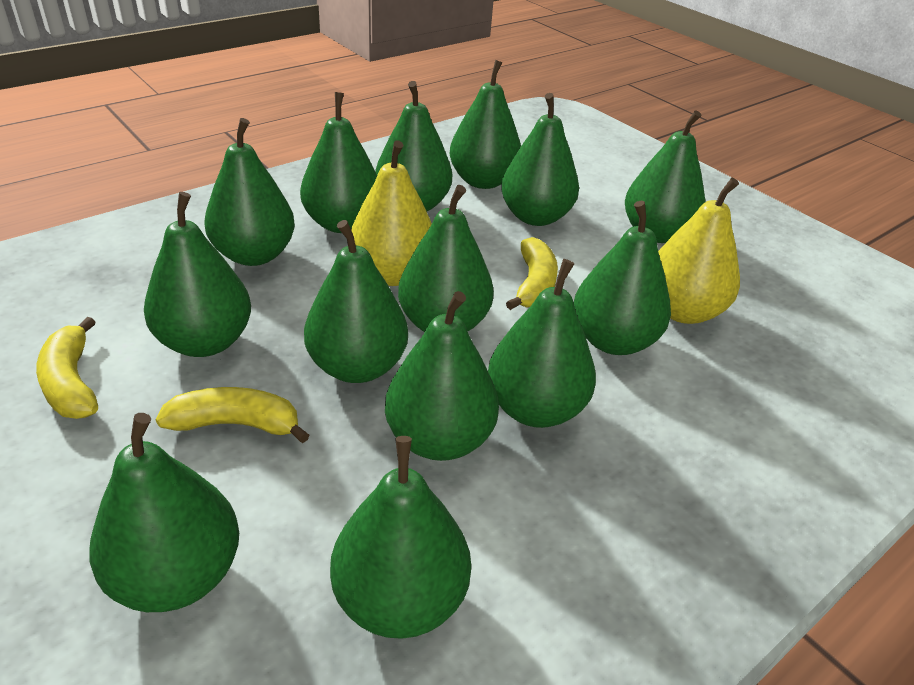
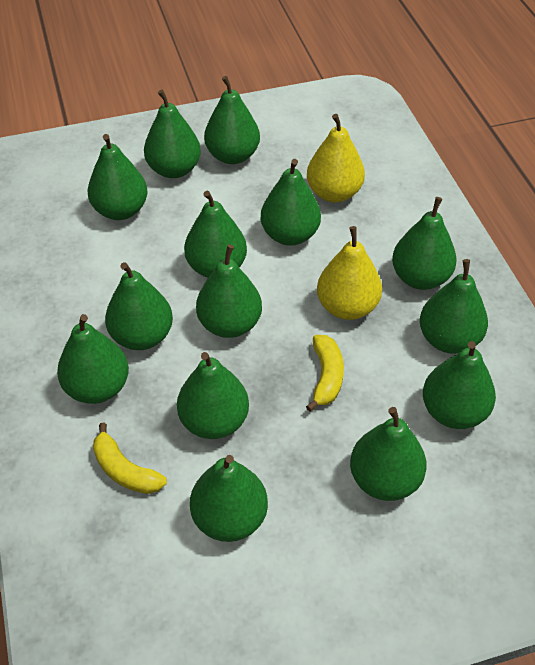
yellow banana: [36,317,98,419] [155,387,309,443] [506,237,558,310] = 3 -> [93,423,167,494] [306,335,344,412] = 2

